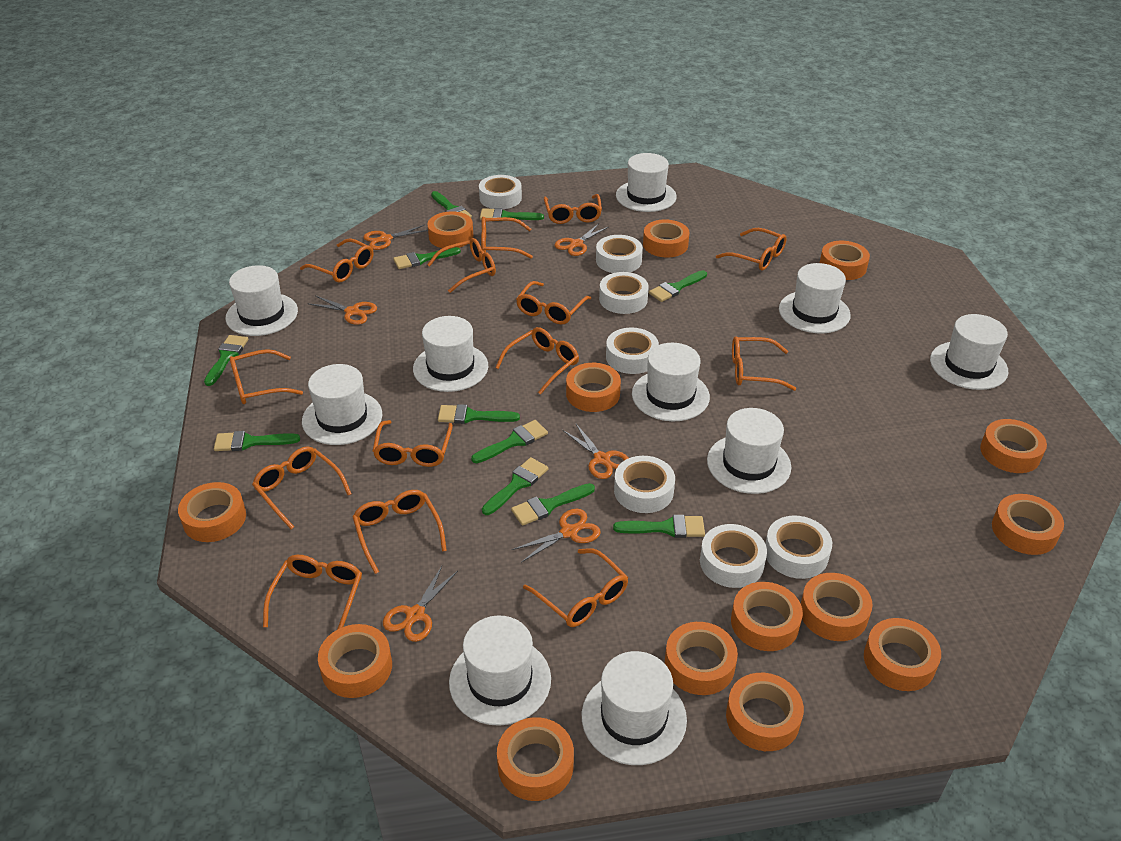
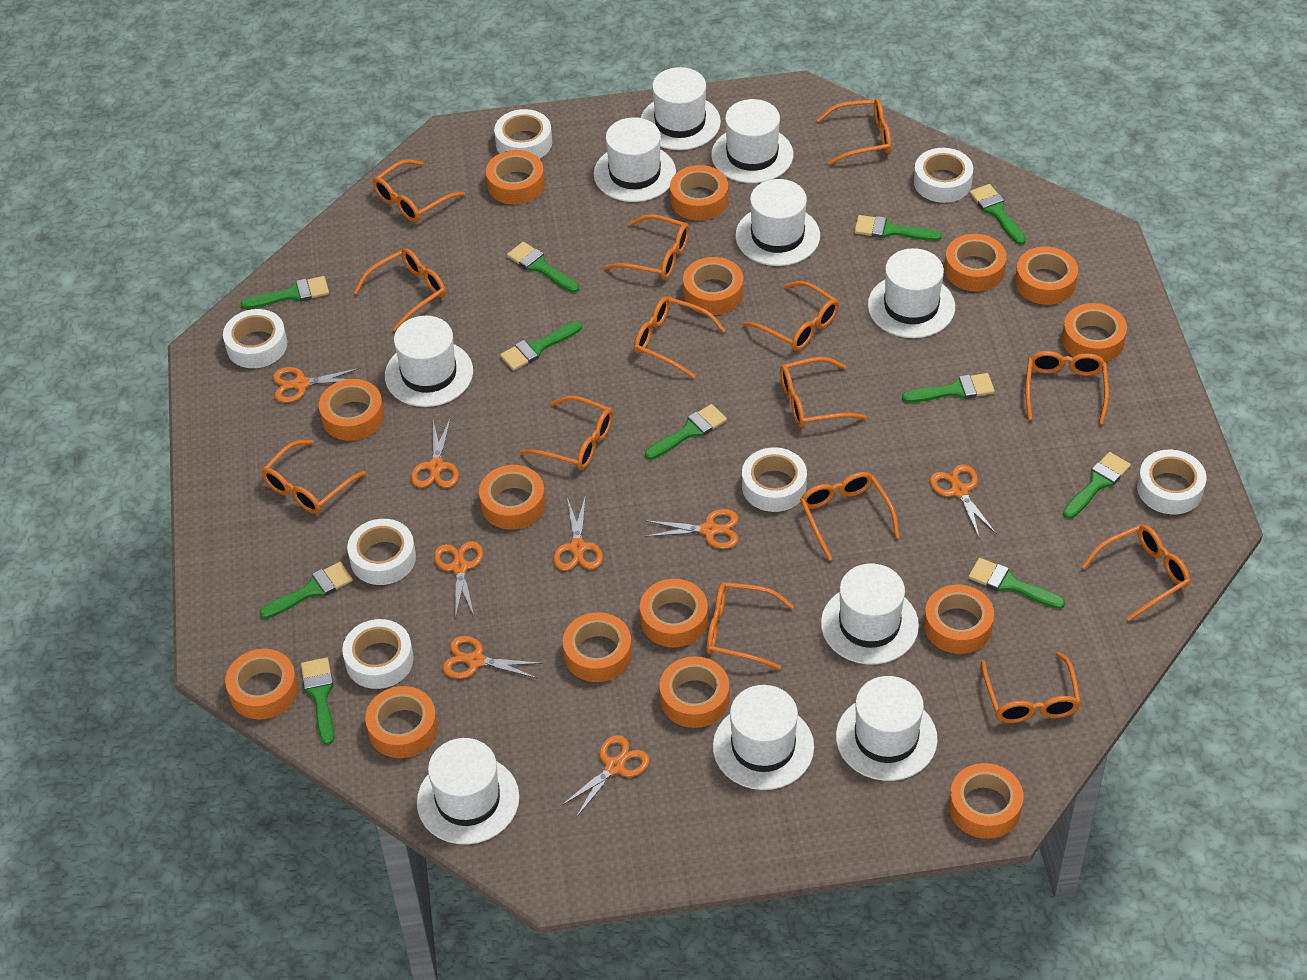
orange scissors: [307,295,377,325] [363,225,428,250] [383,566,458,642] [512,509,601,562] [555,223,608,256] [562,423,629,479] = 6 -> [273,367,361,403] [411,417,459,488] [434,541,483,619] [442,636,543,679] [553,495,603,571] [561,735,649,818] [645,509,738,549] [930,464,996,539] = 8
orange tape: [178,482,246,542] [318,624,392,698] [428,211,474,248] [497,717,574,801] [566,363,621,412] [643,220,689,257] [665,622,738,695] [726,673,804,751] [731,582,803,651] [801,573,873,641] [820,241,870,280] [864,618,941,691] [980,419,1047,473] [992,494,1064,555] = 14 -> [225,649,298,719] [319,379,384,441] [365,686,438,758] [479,465,545,530] [486,150,545,205] [563,612,632,682] [640,579,708,647] [660,656,729,728] [670,165,728,221] [683,257,743,315] [924,585,994,654] [945,234,1007,292] [949,763,1024,839] [1015,247,1078,305] [1062,303,1127,362] = 15

